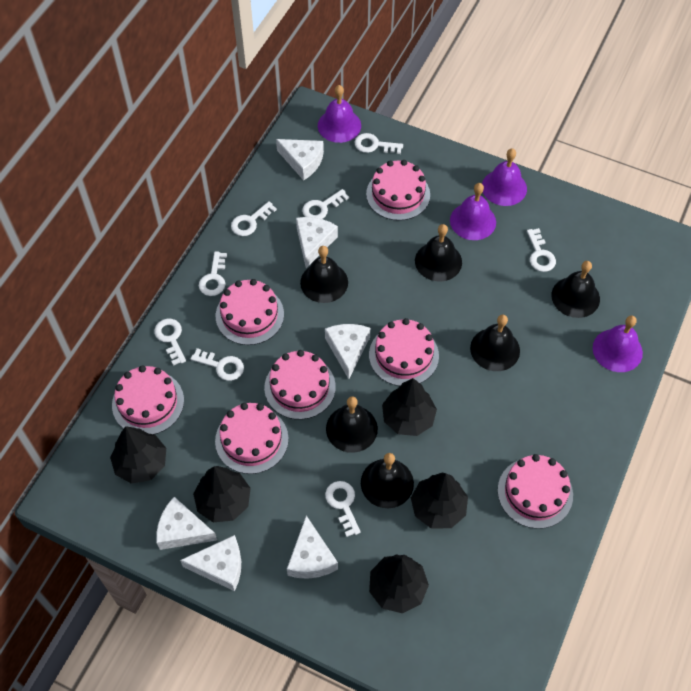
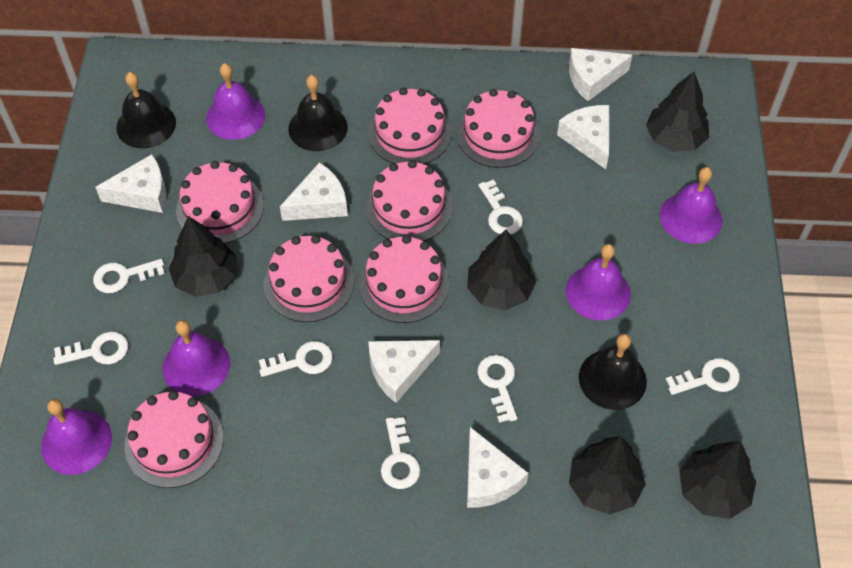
black bell: [300,246,348,303] [326,396,378,453] [361,453,414,508] [415,224,462,281] [470,315,520,371] [552,261,600,318] = 6 -> [116,72,176,148] [288,75,348,151] [579,334,647,410] = 3
purple bell: [318,85,361,143] [450,183,496,240] [482,148,527,206] [593,315,643,372] = 4 -> [41,399,112,475] [163,320,230,396] [206,63,265,140] [566,244,631,320] [660,167,722,244] = 5
white key: [154,318,186,366] [191,348,244,381] [199,251,227,296] [231,201,277,236] [302,189,349,219] [325,481,361,537] [355,133,403,154] [527,228,556,272] = 8 -> [53,332,128,365] [93,259,165,293] [259,341,333,377] [381,417,420,489] [478,179,523,235] [478,355,517,423] [666,358,740,395] = 7

